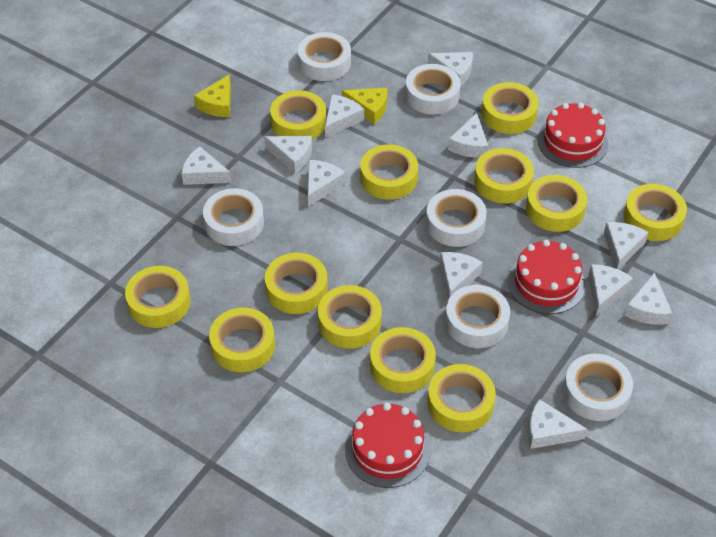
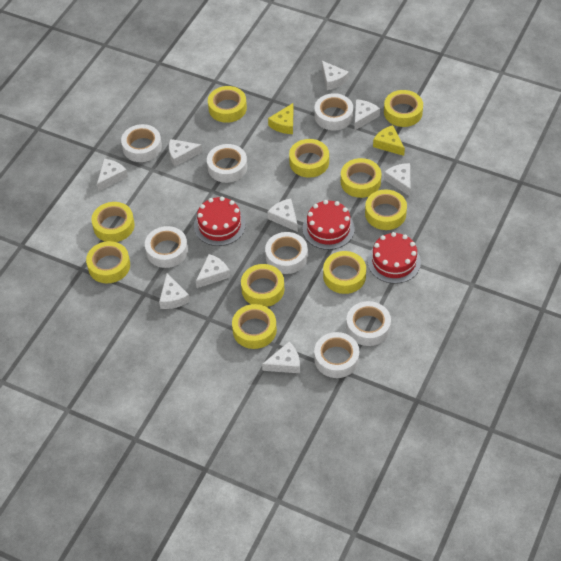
white cheese: [181,146,231,185] [264,136,312,173] [308,160,346,207] [325,94,364,138] [428,52,473,86] [440,252,483,300] [448,113,488,158] [528,399,587,449] [588,264,633,316] [604,222,648,270] [625,272,672,325] = 11 -> [97,159,128,191] [159,273,190,309] [169,139,202,167] [196,254,230,288] [262,342,300,373] [268,198,298,232] [322,61,349,90] [354,99,380,131] [384,163,410,196] = 9
white tape: [203,188,264,246] [298,32,351,81] [405,64,461,115] [426,189,487,247] [445,285,510,348] [563,354,633,421] = 6 -> [121,124,162,162] [145,226,188,268] [207,144,247,183] [265,232,308,274] [314,93,353,130] [314,332,360,378] [346,301,391,346] = 7
yellow tape: [125,266,191,328] [209,308,275,372] [265,253,328,314] [270,90,326,140] [318,285,382,349] [360,144,418,200] [370,327,436,393] [427,364,496,432] [474,148,534,204] [482,82,539,134] [526,175,587,232] [623,184,687,241] = 12 -> [86,241,130,283] [91,202,135,242] [208,86,247,123] [232,304,277,349] [241,264,284,307] [289,139,329,178] [323,251,366,294] [341,158,381,198] [365,190,407,230] [384,90,423,127] = 10

